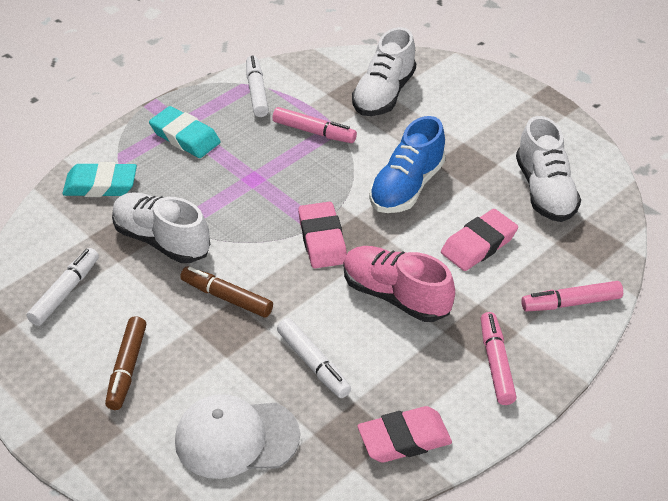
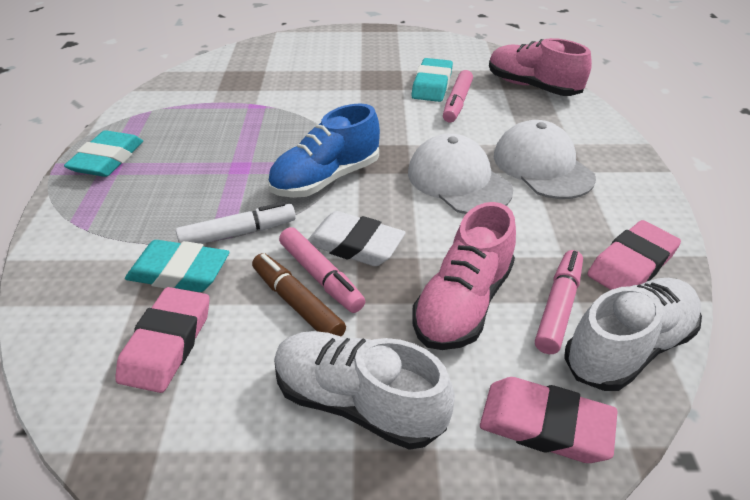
brown marker: [105,316,146,410] [180,266,273,318] = 2 -> [252,253,346,337] = 1
pink shoe: [344,246,455,322] = 1 -> [412,202,516,350] [489,38,592,96] = 2
turquoise eraser: [62,162,137,197] [149,106,220,158] = 2 -> [64,131,143,177] [125,240,229,292] [411,58,453,102] = 3
white cap: [175,394,300,479] = 1 -> [408,134,513,214] [494,120,596,199] = 2
white eraser: none = 0 -> [308,211,406,266] = 1
white marker: [26,248,99,326] [246,55,269,117] [277,318,351,398] = 3 -> [176,202,296,244] = 1
white shoe: [112,193,210,263] [352,27,416,116] [516,116,581,222] = 3 -> [274,331,455,450] [564,278,702,391] = 2

